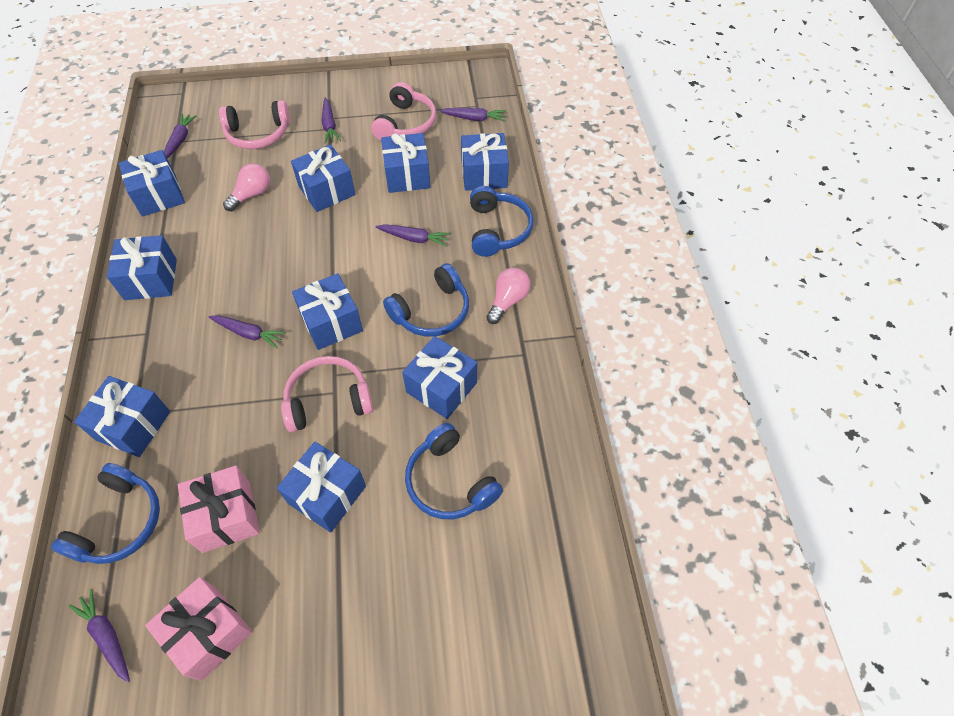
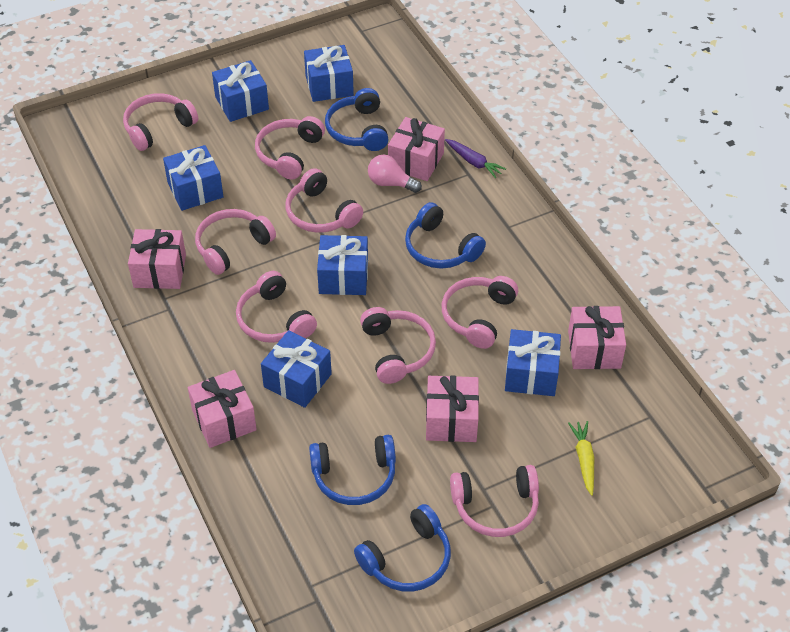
blue gift: [74,376,170,457] [107,235,177,300] [119,150,185,217] [277,442,366,533] [291,144,355,212] [292,273,363,350] [381,133,430,193] [402,336,477,419] [461,133,509,191] = 9 -> [163,145,223,211] [212,60,269,122] [261,330,332,408] [304,45,354,102] [317,235,368,295] [505,329,561,396] = 6
pink gift: [145,577,253,681] [178,466,260,553] = 2 -> [128,229,186,289] [188,370,257,448] [388,117,445,181] [426,376,479,442] [568,306,626,369] = 5
pink headphones: [219,100,290,149] [281,356,373,432] [371,82,436,141] = 3 -> [123,93,198,151] [195,209,276,275] [236,271,317,343] [255,116,325,180] [286,168,363,233] [360,307,436,384] [442,276,518,349] [450,465,539,537] = 8
pink light bulb: [223,163,270,211] [486,268,531,324] = 2 -> [368,155,422,193] = 1
purple carrot: [69,589,130,682] [164,113,197,159] [209,315,286,348] [322,98,341,144] [376,224,450,247] [439,108,506,122] = 6 -> [445,139,506,178] = 1
yellow carrot: none = 0 -> [568,421,594,496] = 1

